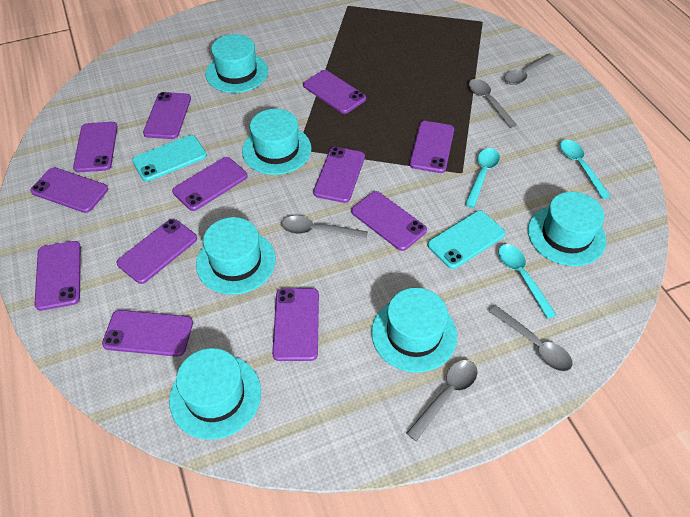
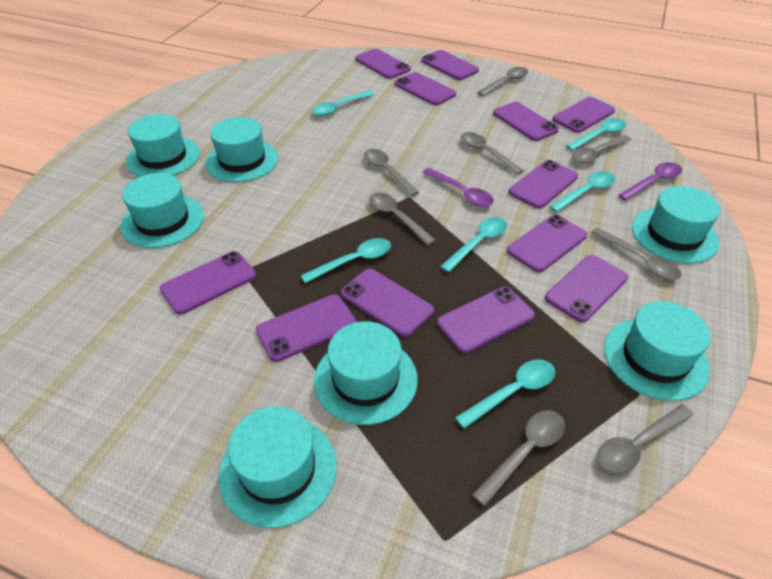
grey spoon: [282,216,368,240] [406,360,477,441] [469,79,517,128] [488,305,573,371] [504,54,554,85] = 5 -> [364,149,419,197] [369,192,436,246] [461,132,524,175] [472,410,565,506] [477,67,528,96] [572,135,632,163] [591,228,681,280] [597,404,693,474] = 8
purple spoon: none = 0 -> [423,168,494,207] [618,162,682,201] = 2
turquoise hat: [169,348,261,440] [196,217,276,295] [206,34,268,93] [242,109,312,175] [371,288,457,373] [528,192,606,266] = 6 -> [120,173,204,248] [126,114,200,177] [205,117,278,182] [219,406,337,528] [314,321,418,425] [604,301,711,401] [632,186,720,264] = 7
turquoise phone: [132,135,207,182] [428,211,506,269] = 2 -> none = 0
turquoise spoon: [465,148,500,208] [498,244,557,319] [560,140,611,199] = 3 -> [301,238,391,283] [312,91,375,116] [440,217,507,273] [455,359,555,429] [549,171,615,212] [566,118,626,151] = 6

